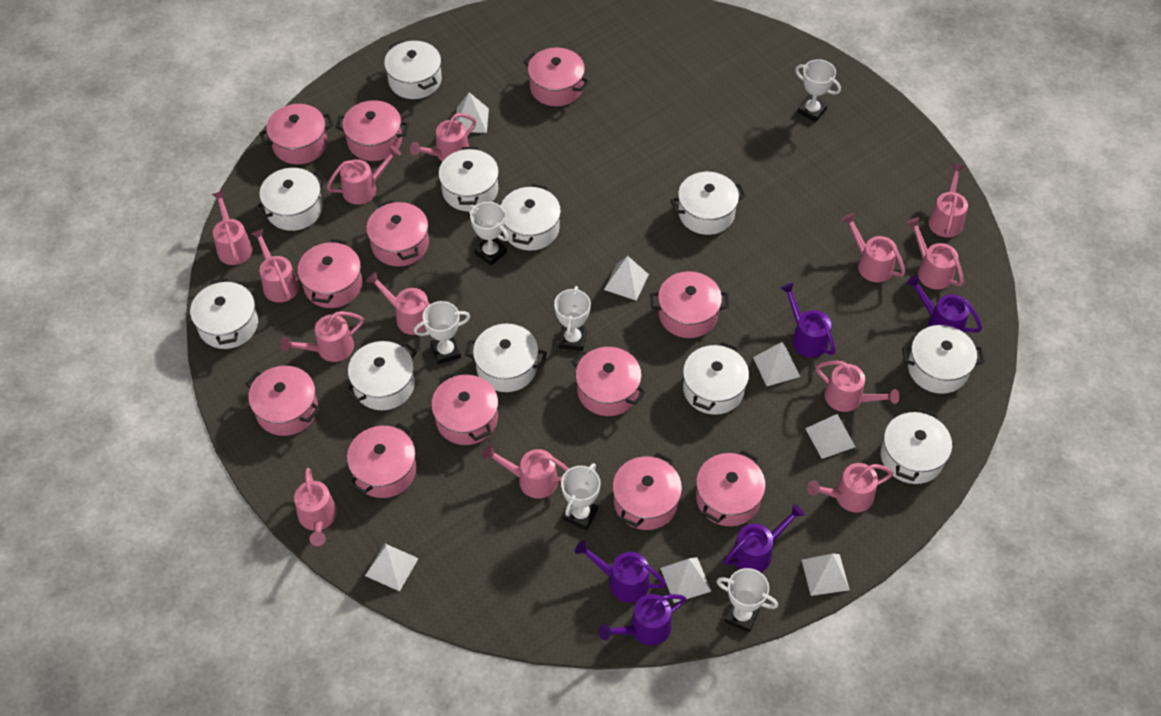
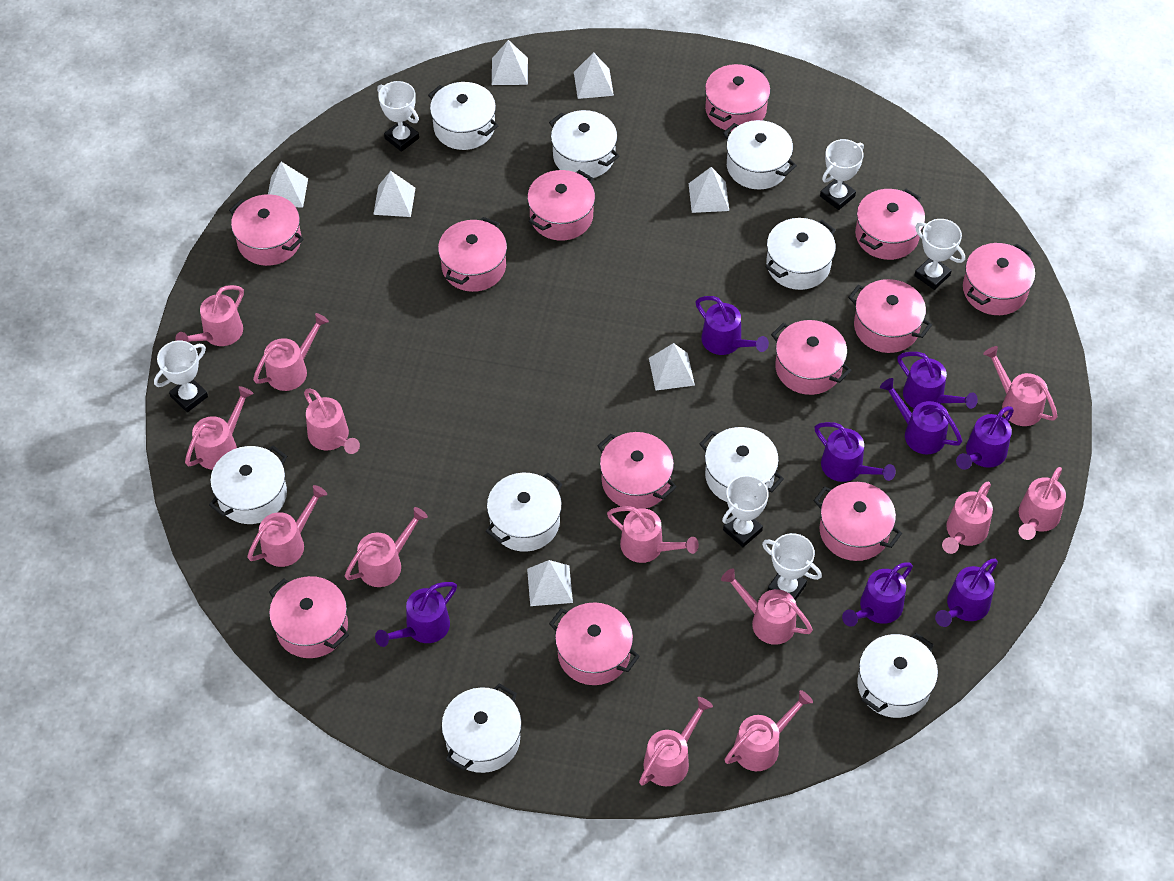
purple watering can: [575,540,667,603] [598,594,686,645] [724,504,804,572] [780,283,836,358] [907,275,982,333] = 5 -> [375,582,457,647] [696,296,769,355] [814,422,896,482] [842,562,913,627] [880,378,962,454] [897,352,978,409] [935,559,998,627] [956,406,1014,470] = 8
white pot: [190,278,258,349] [255,168,326,231] [345,341,417,410] [384,40,442,99] [438,147,499,212] [465,324,547,392] [500,184,561,251] [670,172,746,235] [683,342,749,415] [881,408,952,484] [902,325,985,394] = 11 -> [209,446,287,524] [428,82,499,150] [441,684,522,773] [486,473,562,552] [549,110,620,179] [700,427,784,502] [723,120,797,189] [766,218,836,290] [857,633,938,718] = 9

